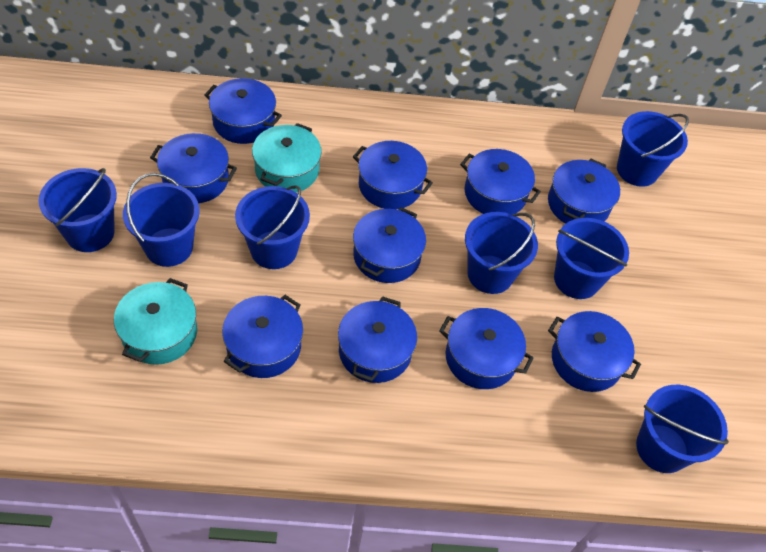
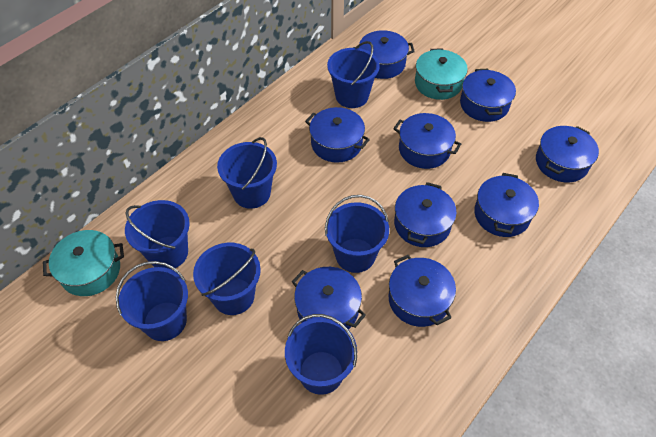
blue pot: [150,133,237,203] [204,78,282,144] [222,295,303,378] [338,296,417,383] [353,141,433,209] [353,207,426,283] [439,308,534,389] [460,149,541,214] [548,159,620,224] [548,311,641,392] = 10 -> [292,267,366,330] [305,107,370,163] [353,30,415,79] [389,255,456,327] [393,113,461,169] [394,182,457,247] [460,69,516,122] [474,173,539,237] [536,126,599,182] = 9

